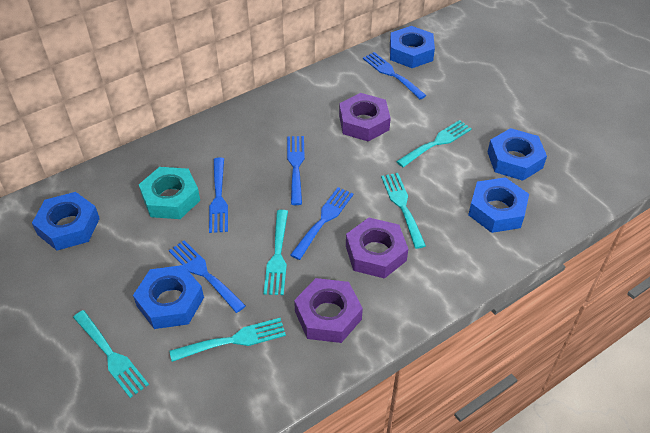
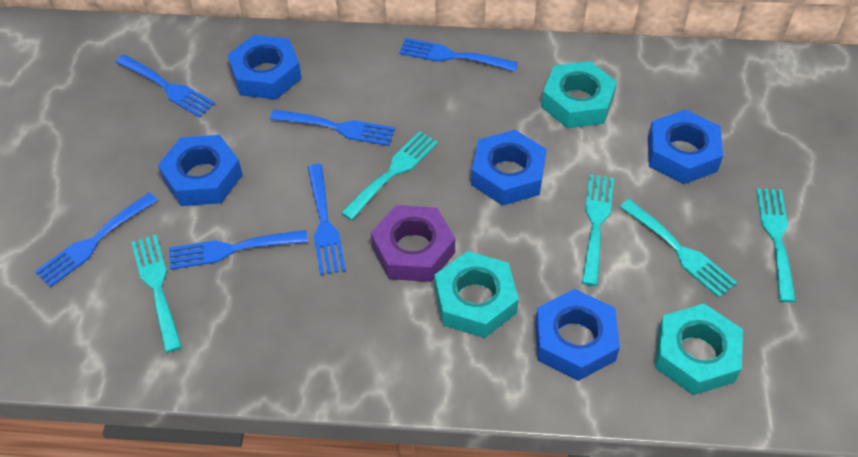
blue fork: [169,240,246,313] [209,157,228,233] [287,136,305,205] [290,187,354,260] [363,52,427,99] = 5 -> [35,192,158,287] [115,55,215,118] [169,230,308,270] [270,109,395,146] [308,164,346,275] [399,38,518,72] = 6
purple nut: [294,278,363,343] [339,93,391,142] [346,218,408,279] = 3 -> [371,205,455,282] = 1
turquoise nut: [139,167,200,219] = 1 -> [435,251,519,338] [541,61,617,129] [655,304,743,395] = 3

